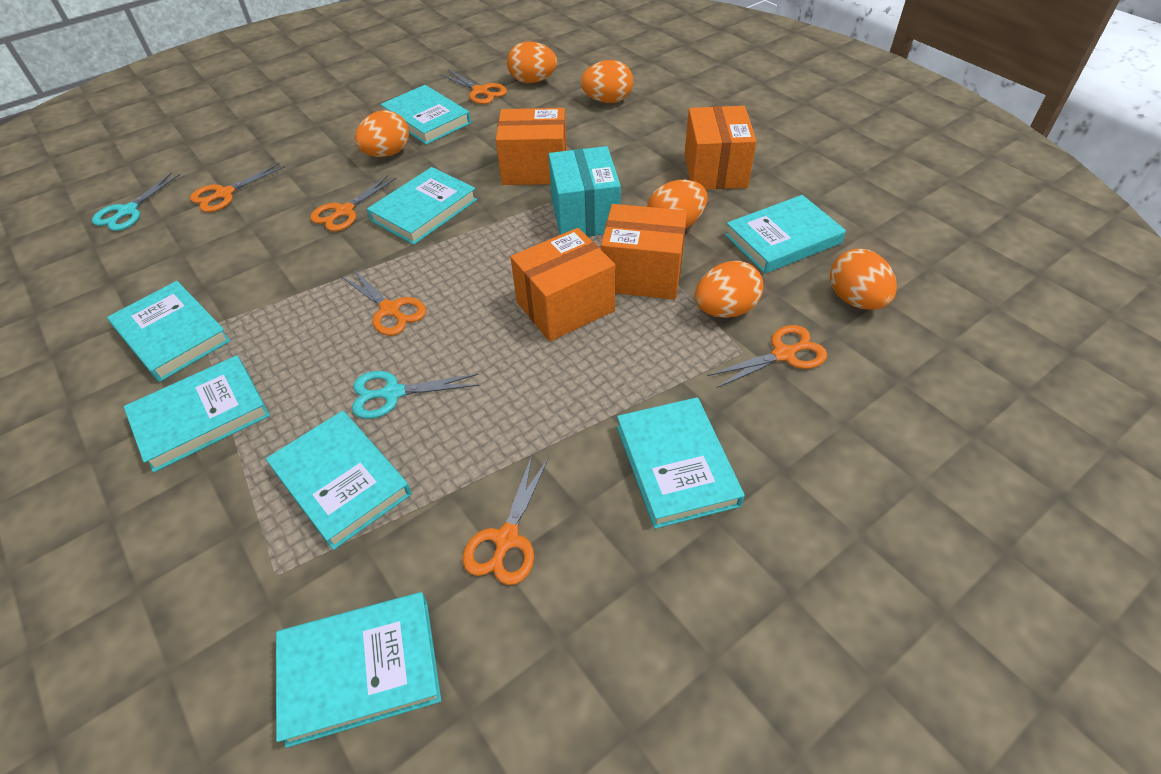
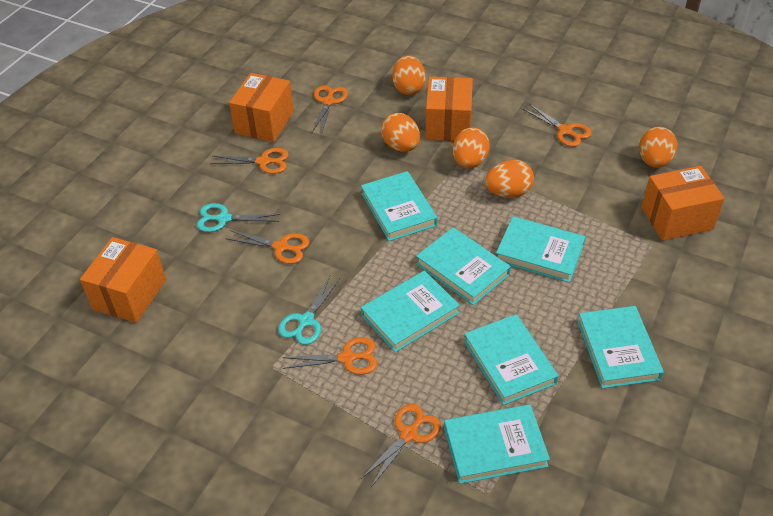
orange egg: [355,110,409,157] [507,42,557,83] [581,60,633,103] [647,180,708,229] [695,261,764,318] [830,249,897,310] = 6 -> [381,113,420,152] [392,55,426,95] [453,128,490,169] [485,160,534,198] [639,127,677,168] = 5
turquoise book: [107,281,231,382] [124,355,270,473] [266,411,412,550] [276,592,441,748] [367,167,477,245] [380,85,471,145] [617,397,745,529] [725,195,846,274] = 8 -> [361,171,438,241] [361,270,460,352] [416,227,511,305] [444,404,550,484] [464,314,559,405] [496,216,585,283] [577,306,664,389] = 7
turquoise box: [548,146,621,237] = 1 -> none = 0

